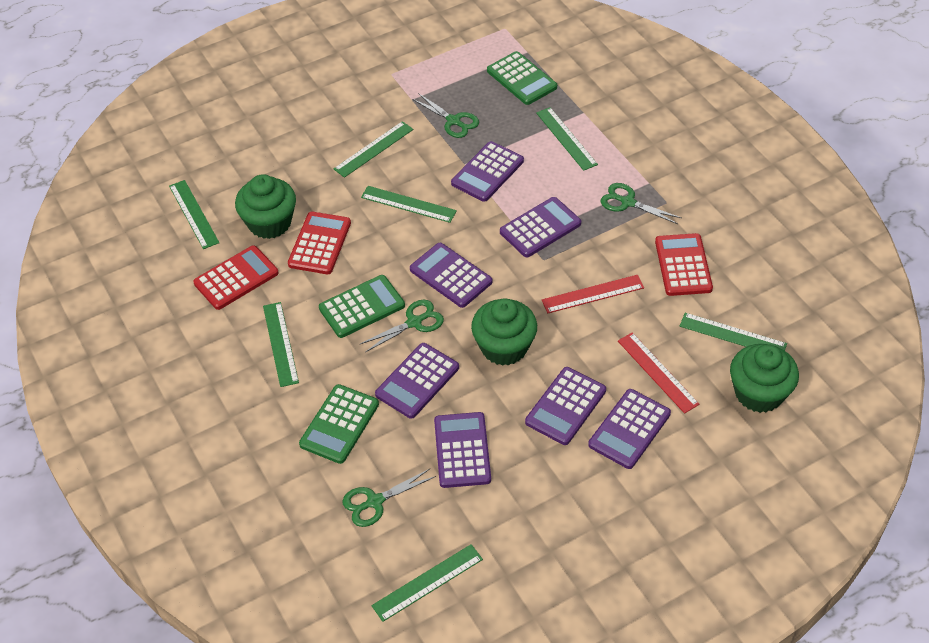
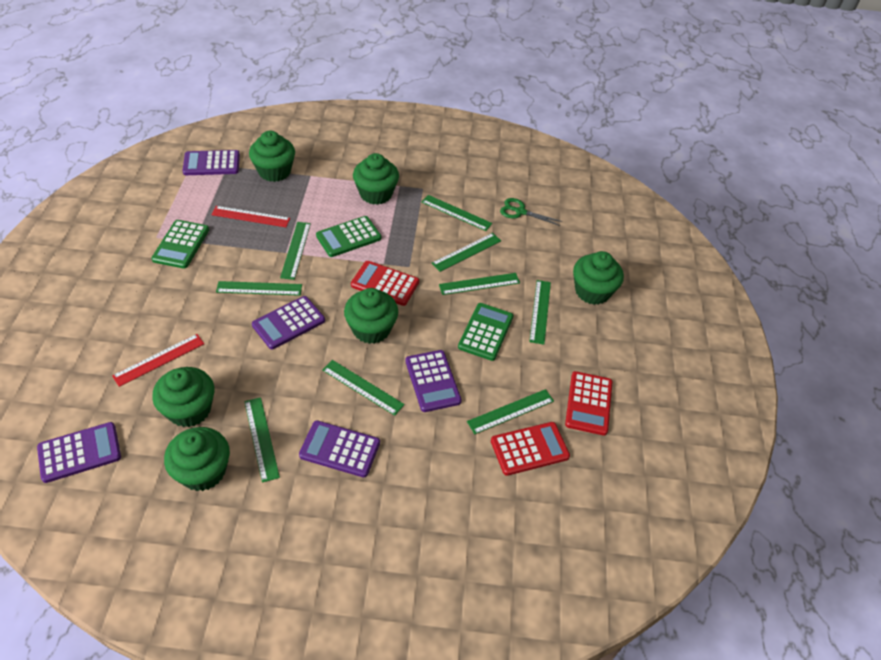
green cupcake: [235,174,296,239] [471,298,537,366] [730,344,799,413] = 3 -> [152,367,214,427] [164,427,230,491] [249,131,295,182] [344,288,398,344] [353,153,399,205] [573,251,624,305] = 6
green ruler: [169,180,219,249] [263,302,299,387] [334,121,413,178] [361,186,457,223] [372,544,483,622] [536,107,598,171] [680,313,787,351] = 7 -> [216,281,302,296] [244,397,280,483] [280,222,311,280] [323,360,405,416] [422,195,492,231] [432,233,501,272] [439,273,520,295] [467,389,554,434] [529,280,551,345] = 9
green scissors: [342,469,436,527] [360,300,444,352] [412,93,479,138] [600,183,681,224] = 4 -> [500,198,563,226] = 1
purple calculator: [375,343,459,419] [410,243,492,308] [434,412,491,488] [451,141,524,202] [500,197,581,258] [525,367,606,445] [588,389,671,469] = 7 -> [37,422,121,483] [183,150,240,175] [252,296,325,350] [299,420,380,477] [405,350,462,412] = 5

